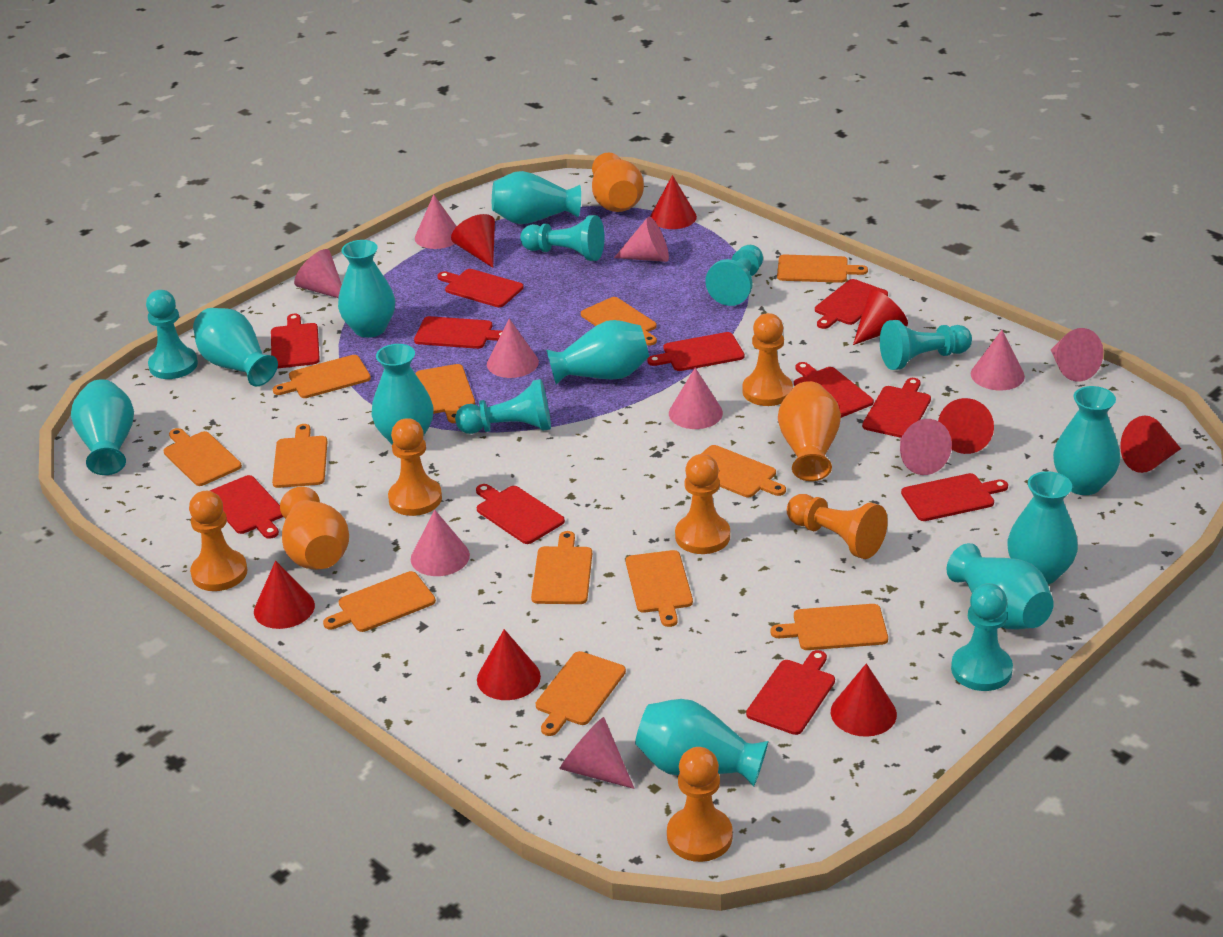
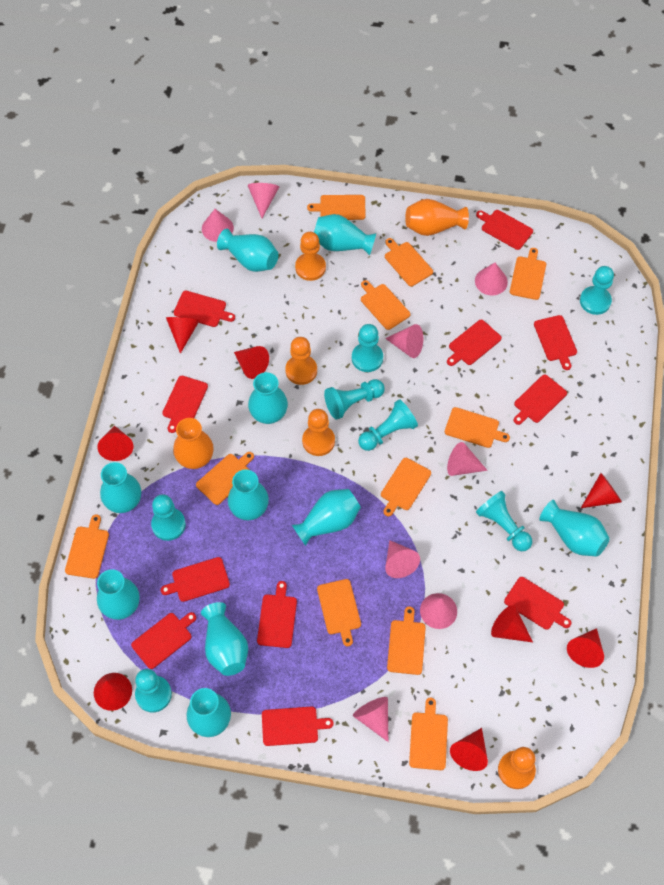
orange cutting board: [164,428,242,486] [272,424,327,488] [273,355,371,398] [323,571,436,632] [415,364,475,423] [531,531,592,604] [536,651,626,736] [581,297,657,346] [626,550,693,627] [701,445,786,497] [771,604,888,650] [777,255,868,283] = 12 -> [65,514,109,579] [196,452,254,505] [307,195,366,220] [317,579,361,646] [361,280,410,330] [381,458,431,516] [385,238,433,286] [387,606,426,675] [409,698,448,770] [445,407,510,448] [510,248,546,300] = 11
orange pawn: [189,491,248,591] [388,418,442,516] [667,747,733,862] [675,454,730,554] [742,313,793,406] [787,494,888,559] = 6 -> [285,337,317,385] [295,232,326,281] [302,409,335,456] [498,747,536,789] = 4
orange vase: [280,487,349,570] [592,153,644,212] [778,381,841,481] = 3 -> [173,418,214,469] [405,199,469,236] = 2
pink cone: [294,249,342,298] [411,510,470,576] [415,194,457,249] [487,319,539,378] [560,717,635,789] [614,217,669,262] [669,368,723,429] [900,419,952,475] [971,330,1025,390] [1051,328,1103,382] = 10 -> [202,209,234,242] [247,183,279,218] [353,697,388,742] [385,324,423,358] [385,540,420,578] [420,593,457,629] [447,442,488,476] [475,263,508,295] = 8
turquoise pawn: [146,290,198,379] [455,379,551,434] [520,215,605,261] [705,245,763,306] [880,320,972,370] [951,583,1013,691] = 6 -> [135,669,172,712] [151,494,186,541] [324,379,385,420] [352,324,383,372] [358,399,418,451] [476,491,532,551] [580,266,614,315] = 7

